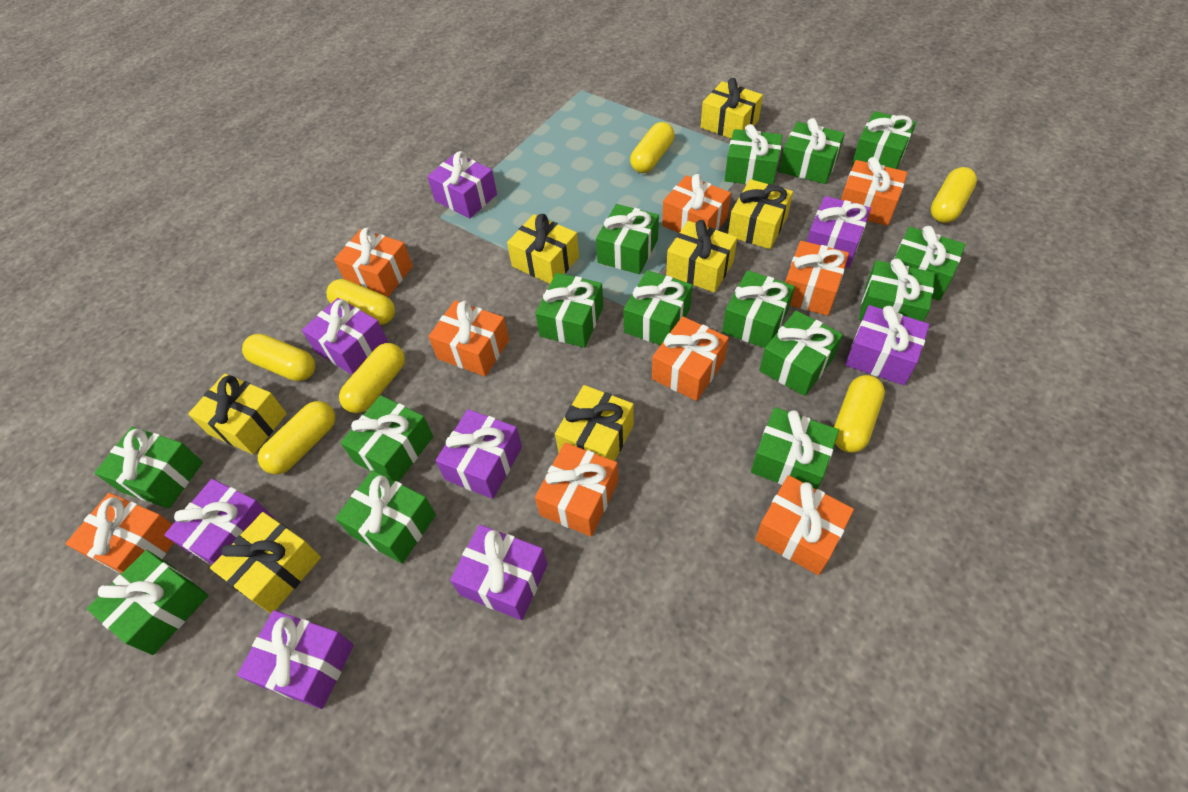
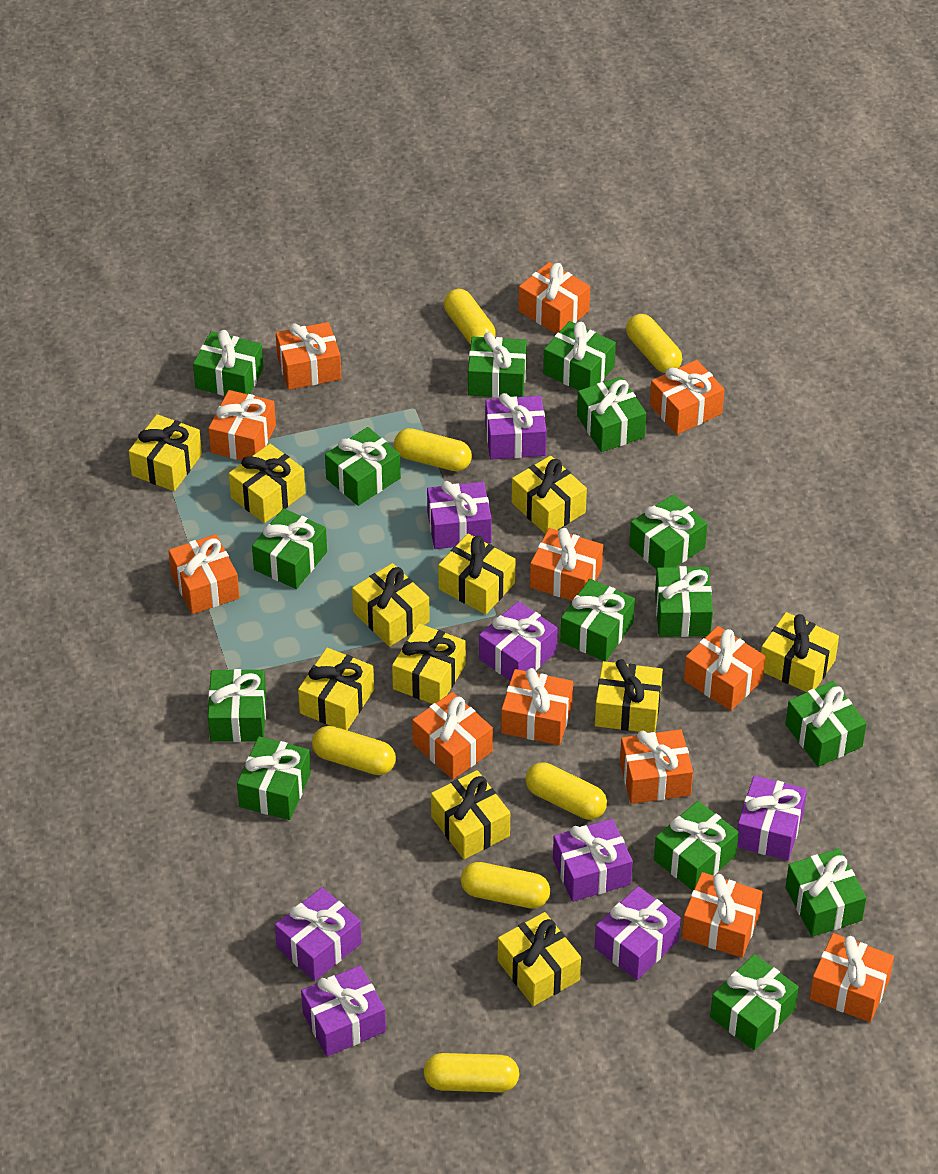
orange gift: [65,493,174,573] [334,227,413,297] [428,301,509,376] [535,443,618,537] [652,316,729,401] [662,174,731,233] [755,475,854,575] [785,241,849,316] [841,157,908,226] = 9 -> [168,534,240,614] [208,390,276,461] [276,322,341,390] [412,692,493,779] [501,668,573,745] [518,262,590,334] [530,528,603,601] [620,729,693,804] [650,360,725,435] [682,872,763,958] [684,626,765,711] [809,933,894,1022] = 12
yellow gift: [188,374,287,455] [210,512,321,613] [507,214,579,284] [555,385,634,461] [666,220,737,293] [701,78,763,139] [728,179,793,249] = 7 -> [129,414,202,491] [229,444,306,523] [298,648,374,730] [352,563,430,647] [392,623,466,704] [431,770,510,859] [438,534,515,615] [498,912,581,1006] [512,456,587,534] [595,659,663,733] [761,612,839,692] = 11

